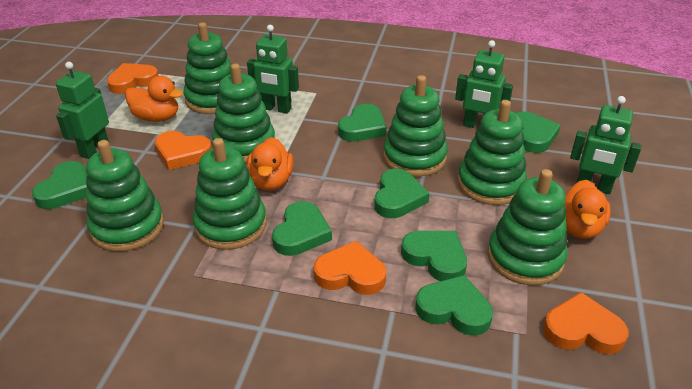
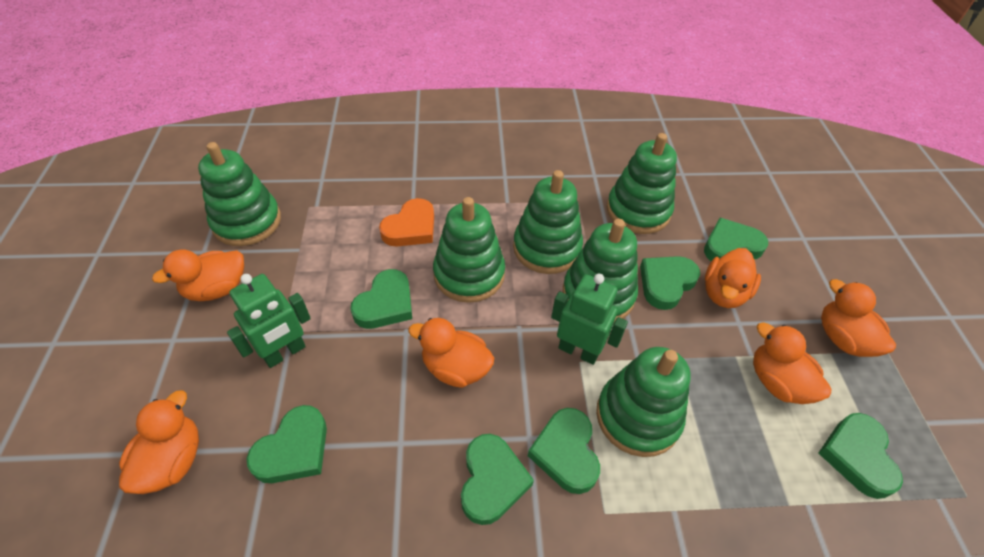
green robot: [56,62,109,159] [247,25,299,114] [455,40,513,128] [570,96,642,194] = 4 -> [227,274,311,368] [551,274,628,365] = 2
green stacking toy: [86,140,164,252] [183,22,232,114] [193,138,267,250] [212,64,275,163] [383,75,448,177] [458,100,527,205] [488,169,568,285] = 7 -> [198,142,281,246] [433,197,505,303] [513,170,583,274] [563,219,638,323] [596,347,691,457] [607,133,677,234] = 6
orange duck: [125,76,183,122] [247,137,293,191] [565,180,611,239] = 3 -> [119,390,199,494] [152,250,244,301] [408,318,494,388] [705,248,761,308] [753,322,831,404] [821,279,896,357] = 6
orange heart: [107,63,159,94] [155,131,212,170] [314,241,386,295] [543,292,628,354] = 4 -> [379,198,434,246] = 1

